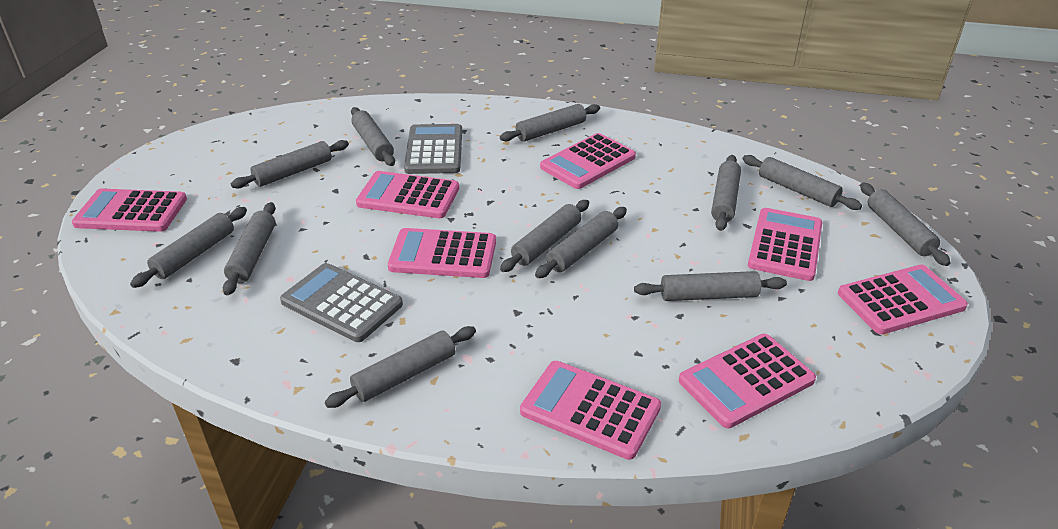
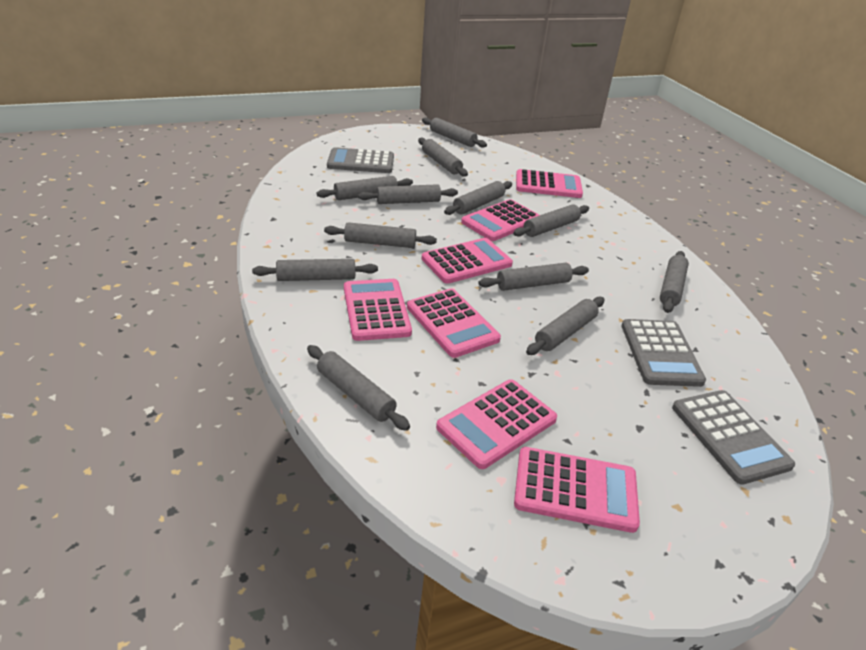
grey calculator: [280,263,403,342] [404,124,462,174] = 2 -> [327,147,394,173] [621,319,706,387] [672,390,795,485] = 3
pink calculator: [72,189,187,232] [356,171,459,218] [388,228,496,278] [520,361,661,460] [540,133,636,189] [679,334,816,428] [748,208,822,281] [838,265,968,334] = 8 -> [344,279,412,341] [407,288,501,358] [422,238,513,284] [436,379,557,469] [461,199,540,241] [514,447,640,533] [516,169,583,198] = 7

